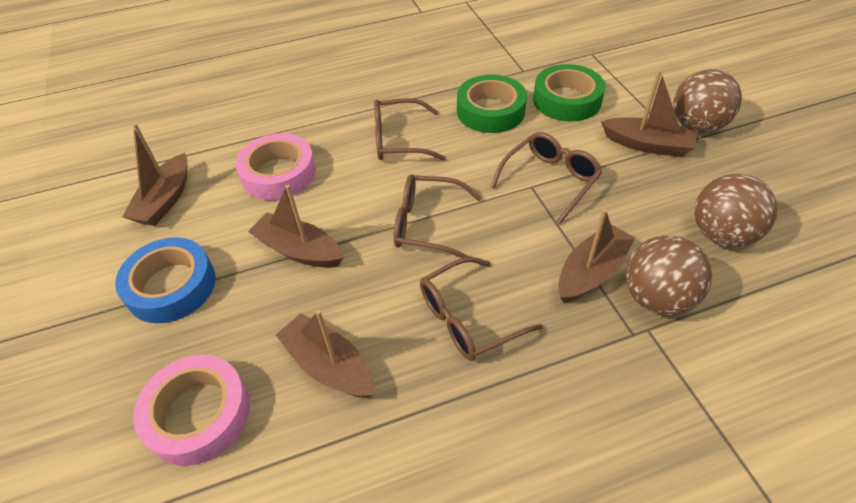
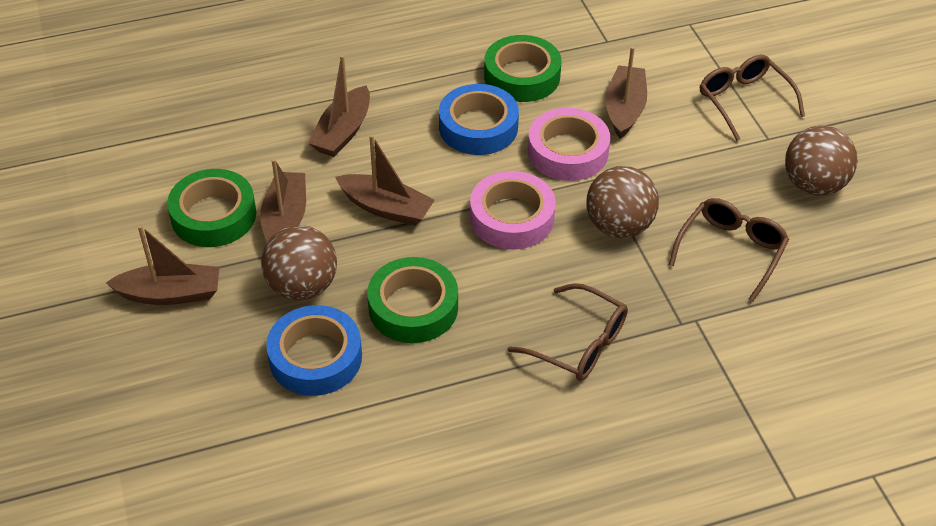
blue tape: [115,237,216,323] = 1 -> [266,305,362,396] [439,84,519,155] = 2
brown glasses: [374,98,446,161] [394,174,481,258] [420,257,543,361] [491,132,602,224] = 4 -> [507,283,628,381] [669,198,789,302] [700,55,805,141] = 3
green tape: [457,75,527,133] [533,64,605,122] = 2 -> [167,169,256,247] [367,257,458,343] [484,35,562,102] = 3

